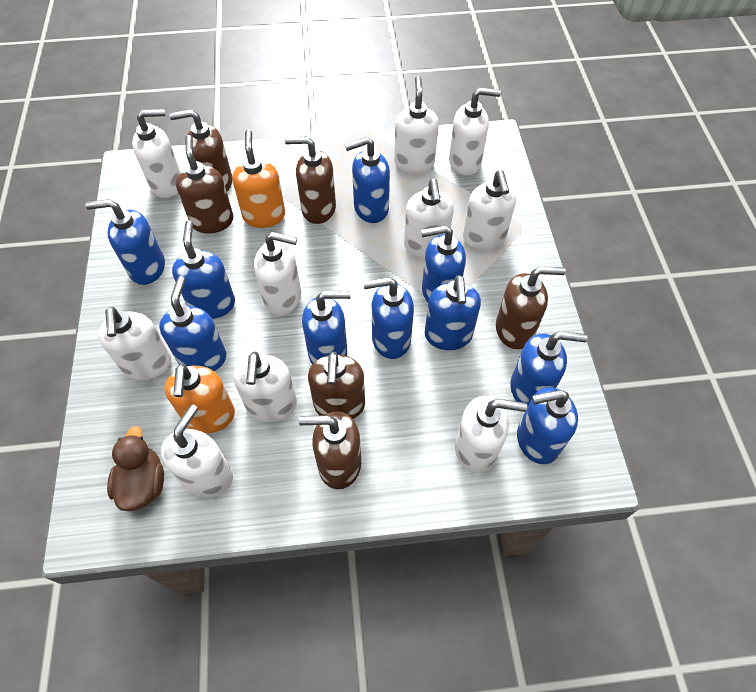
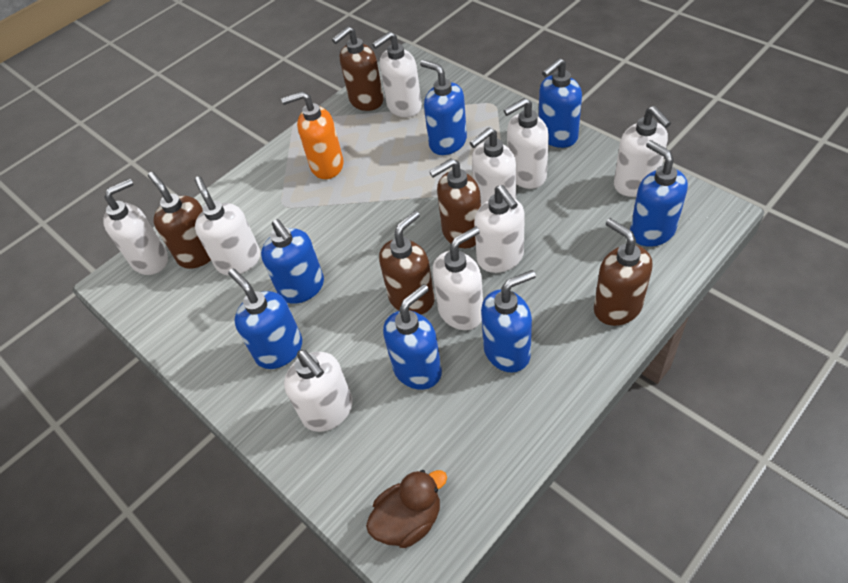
blue soap dispenser: [85,199,165,285] [159,276,226,371] [172,220,235,319] [302,291,351,364] [345,137,390,223] [363,277,414,359] [421,225,466,302] [425,275,481,350] [510,331,588,407] [517,387,578,464] = 10 -> [228,268,302,369] [261,219,324,304] [383,284,442,390] [420,60,467,155] [481,270,536,373] [539,58,582,148] [630,140,688,247] = 7
brown soap dispenser: [169,109,232,191] [176,135,233,234] [285,136,336,224] [299,411,361,489] [308,351,365,419] [496,266,566,349] = 6 -> [148,172,211,269] [332,26,384,111] [379,211,434,314] [429,159,481,248] [594,218,652,326] = 5
orange soap dispenser: [165,363,235,433] [232,129,285,228] = 2 -> [281,91,343,179] = 1
white soap dispenser: [98,307,171,380] [132,109,181,198] [161,404,233,498] [234,352,297,422] [254,232,301,316] [394,76,439,174] [404,179,454,258] [449,88,501,176] [455,396,527,473] [463,170,516,250] = 10 -> [103,179,168,275] [195,176,260,276] [284,350,353,432] [372,32,422,118] [432,226,483,330] [470,127,516,205] [474,185,525,273] [504,98,549,189] [614,106,671,197] = 9

